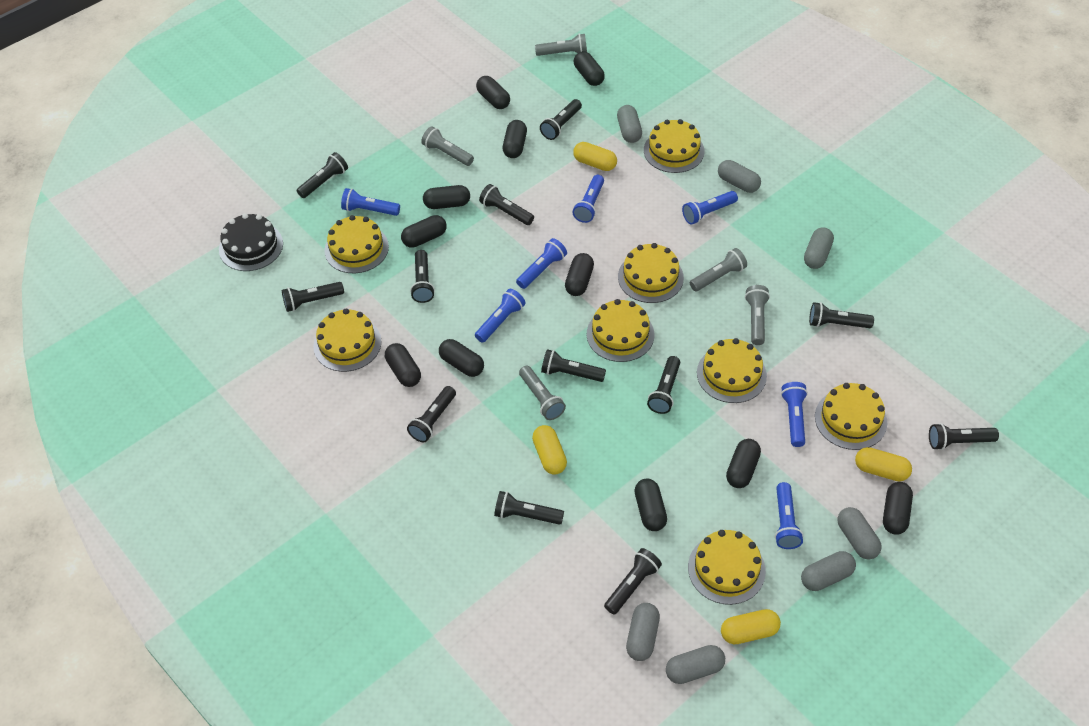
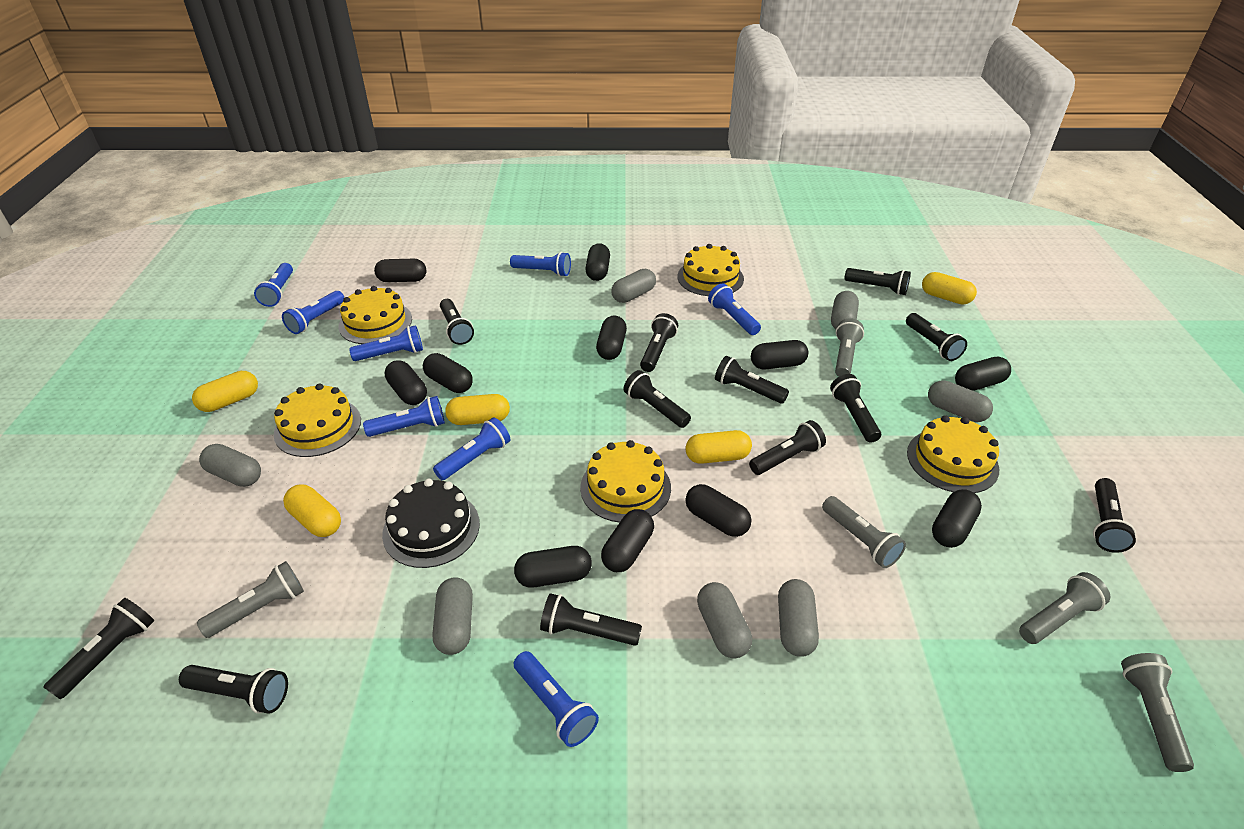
blue flashlight: [341,188,400,216] [475,289,526,343] [516,238,567,289] [573,175,604,223] [682,191,738,225] [775,482,803,549] [781,382,808,447] = 7 -> [254,263,293,307] [282,291,344,334] [349,325,423,361] [363,396,445,437] [433,417,510,480] [510,252,571,277] [514,651,599,747] [708,283,761,335] = 8
yellow cake: [313,309,381,372] [325,215,389,273] [587,299,654,362] [618,243,684,303] [644,119,705,173] [688,530,766,605] [697,338,767,403] [815,383,887,450] = 8 -> [274,383,361,457] [339,286,412,344] [580,440,671,523] [678,244,744,296] [907,415,999,493] = 5
yellow capsule: [532,425,567,475] [573,142,617,171] [721,609,781,644] [855,447,912,482] = 4 -> [192,371,258,412] [283,484,341,537] [445,394,510,425] [686,430,752,464] [922,272,977,304] = 5

